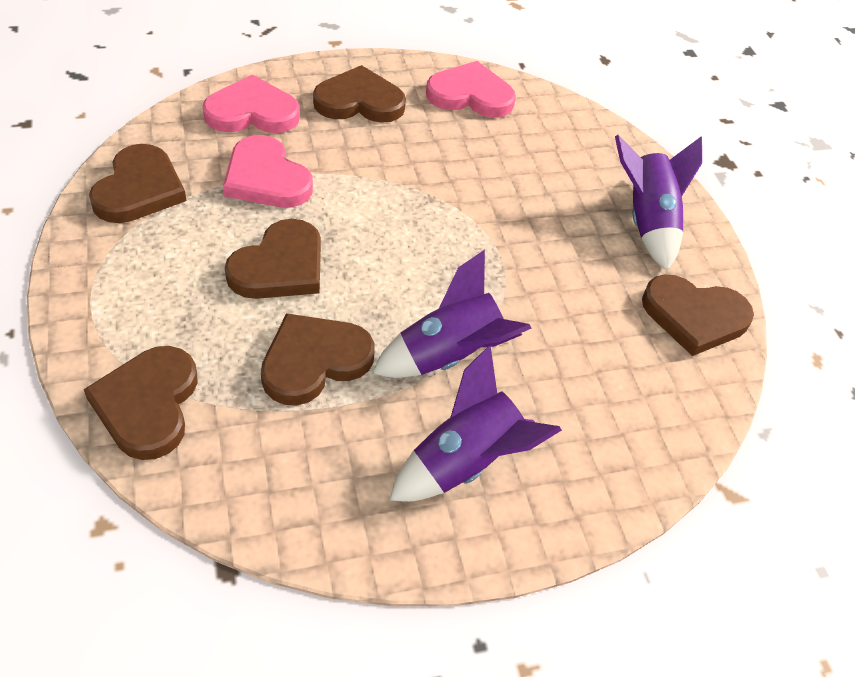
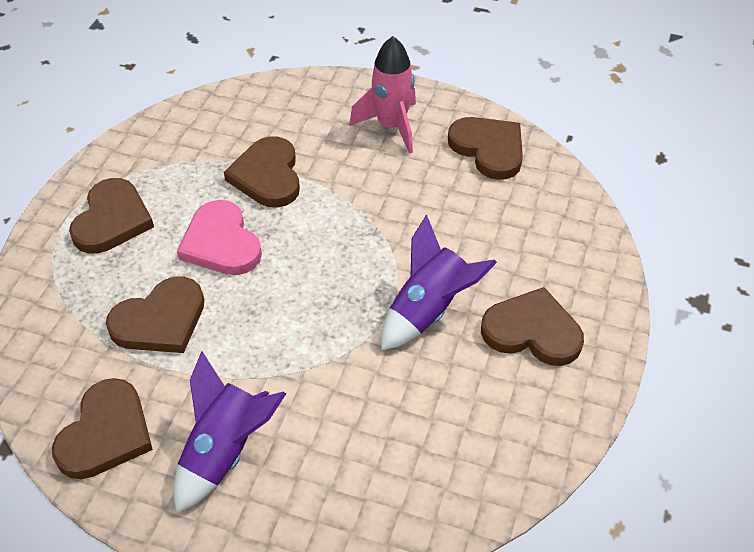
pink heart: [202,75,300,133] [223,135,313,208] [426,61,516,118] = 3 -> [177,200,262,275] = 1
pink rocket: none = 0 -> [349,36,416,154] = 1
purple rocket: [372,250,532,378] [390,345,562,502] [615,135,702,271] = 3 -> [173,351,286,513] [381,215,497,350] = 2

